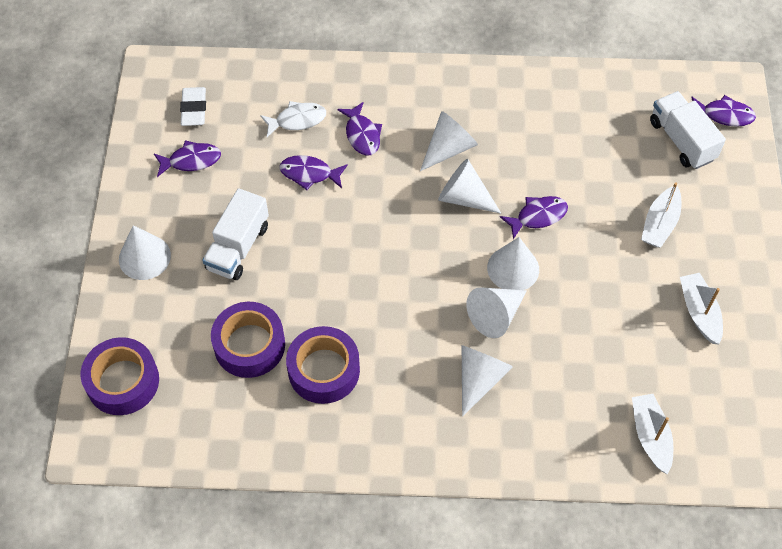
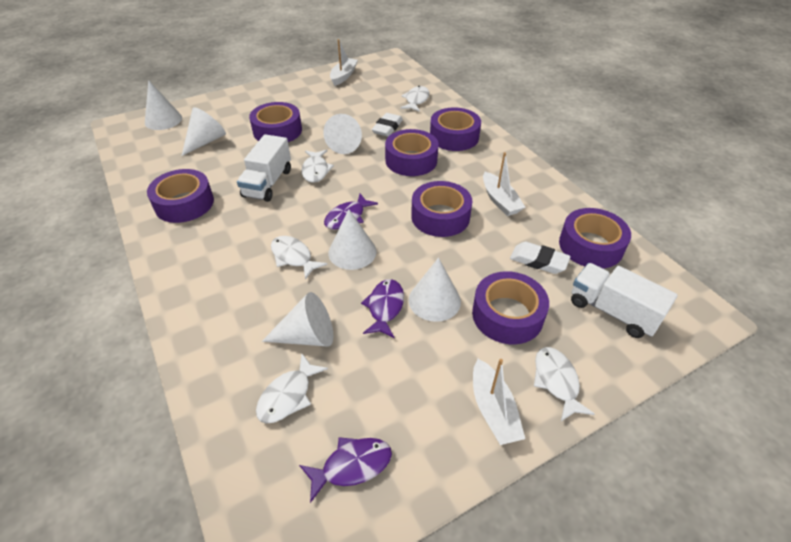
purple fish: [154,140,221,177] [280,155,348,190] [337,102,382,156] [500,196,568,239] [691,95,756,127] = 5 -> [299,437,392,503] [324,193,378,229] [361,279,404,338] = 3
purple tape: [81,337,159,415] [211,302,285,378] [286,326,360,404] = 3 -> [147,169,214,223] [249,102,302,142] [385,129,438,176] [411,181,473,237] [430,107,481,151] [472,271,549,344] [559,208,631,269] = 7
white eraser: [180,87,206,126] = 1 -> [372,113,403,137] [510,242,571,274] = 2
white fish: [260,101,326,137] = 1 -> [256,354,328,424] [271,236,327,280] [301,150,334,183] [401,86,430,112] [534,347,595,421] = 5

